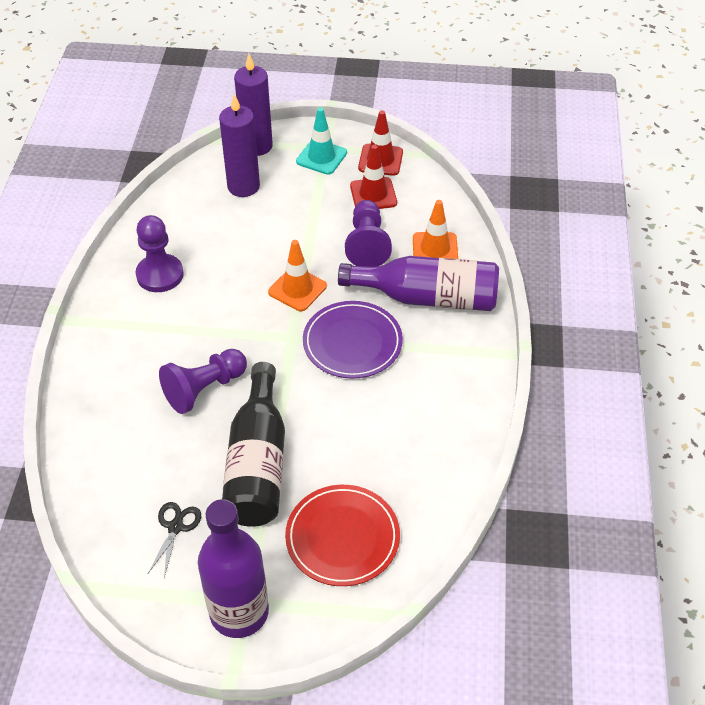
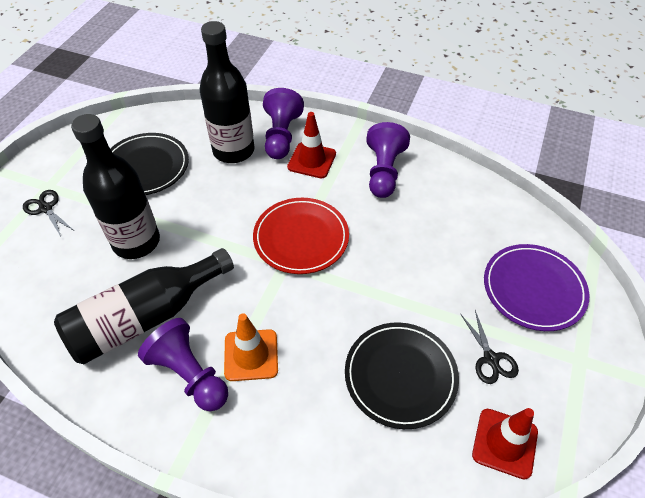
black bottle: [222,362,285,527] = 1 -> [54,248,234,364] [71,114,160,259] [200,21,254,163] = 3
black plate: none = 0 -> [110,133,189,195] [345,322,459,429] = 2
black scissors: [147,502,201,577] = 1 -> [23,190,73,236] [461,310,519,384] = 2
orange traffic cone: [268,240,327,311] [413,200,458,259] = 2 -> [224,313,278,381] = 1
purple bottle: [198,499,269,638] [338,256,499,311] = 2 -> none = 0
purple candle: [219,94,260,197] [234,54,273,156] = 2 -> none = 0
turquoise traffic cone: [296,107,347,175] = 1 -> none = 0

